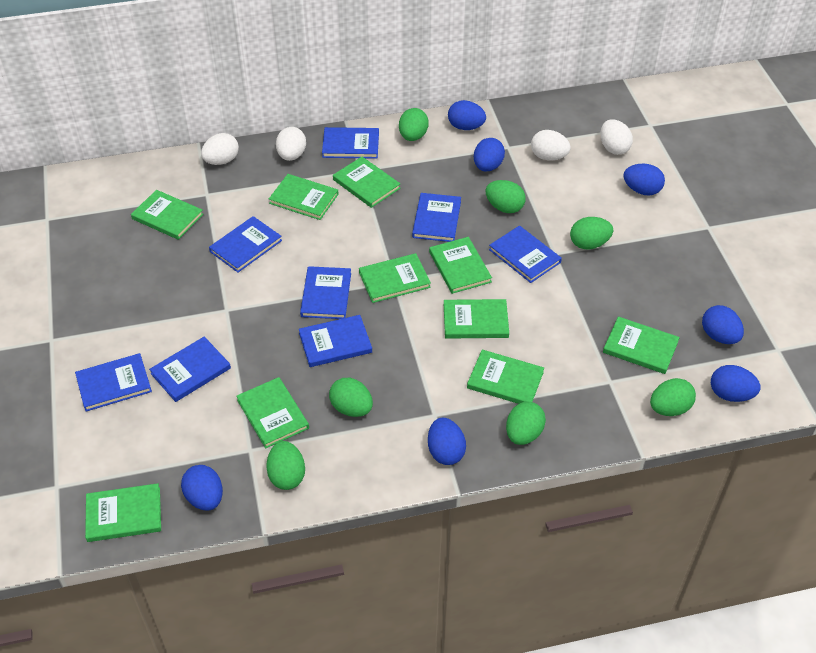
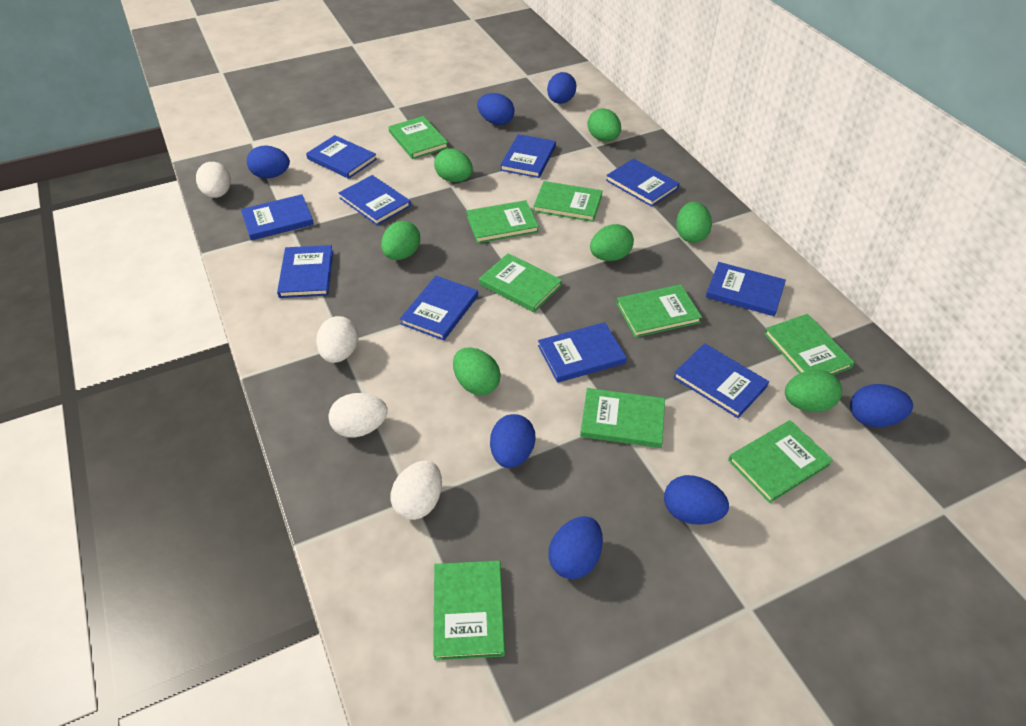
blue book: [75,353,152,412] [149,337,231,402] [209,216,282,272] [299,315,372,367] [300,266,351,319] [322,127,379,159] [412,193,461,242] [489,226,562,283] = 8 -> [241,194,314,241] [277,245,333,298] [306,135,377,179] [339,175,411,225] [400,276,478,341] [500,134,556,178] [538,322,627,383] [606,158,679,207] [673,343,769,418] [706,262,786,316] = 10
green book: [85,483,161,542] [131,190,203,240] [236,377,309,448] [269,174,338,220] [333,157,401,208] [359,253,431,303] [429,237,492,294] [444,299,509,339] [467,349,544,404] [603,316,680,374] = 10 -> [388,116,448,159] [433,561,505,660] [467,200,539,243] [479,253,562,312] [533,181,602,222] [580,388,665,448] [616,284,702,338] [728,420,833,503] [764,314,855,375] = 9

